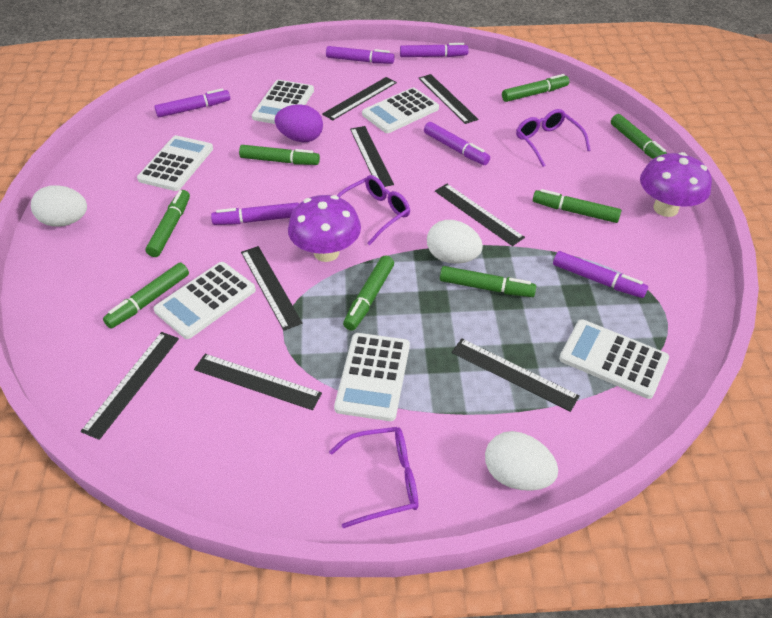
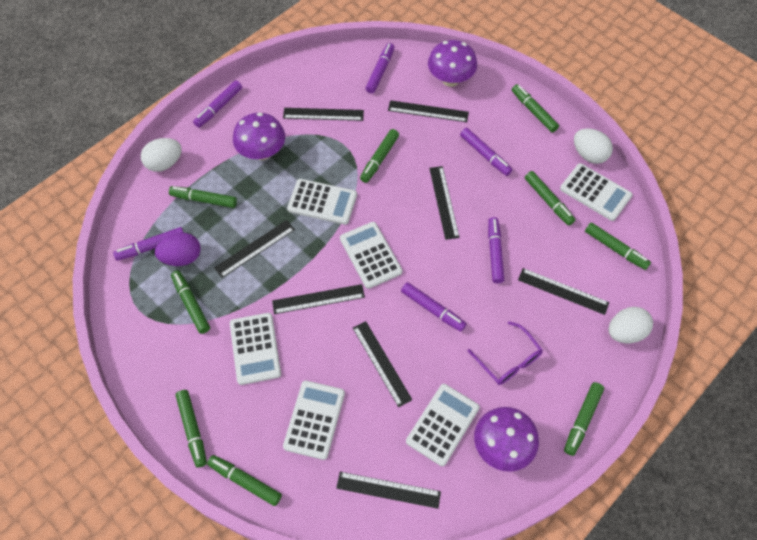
green marker: [103,262,189,329] [145,190,190,257] [239,145,320,165] [343,255,394,331] [440,266,536,297] [502,74,569,102] [533,189,621,223] [611,114,667,159] = 8 -> [169,186,237,208] [171,270,210,334] [175,390,207,467] [207,455,282,506] [360,129,399,183] [512,84,559,133] [525,171,575,226] [564,382,604,456] [585,222,651,270] = 9
purple glasses: [329,427,418,528] [337,175,410,245] [516,109,591,167] = 3 -> [468,321,543,385] = 1
purple mushroom: [288,195,361,262] [640,152,712,217] = 2 -> [233,113,285,160] [428,40,477,87] [474,407,539,472] = 3

